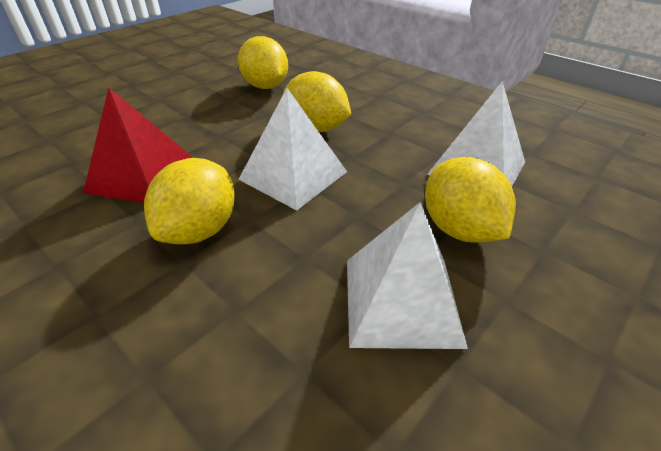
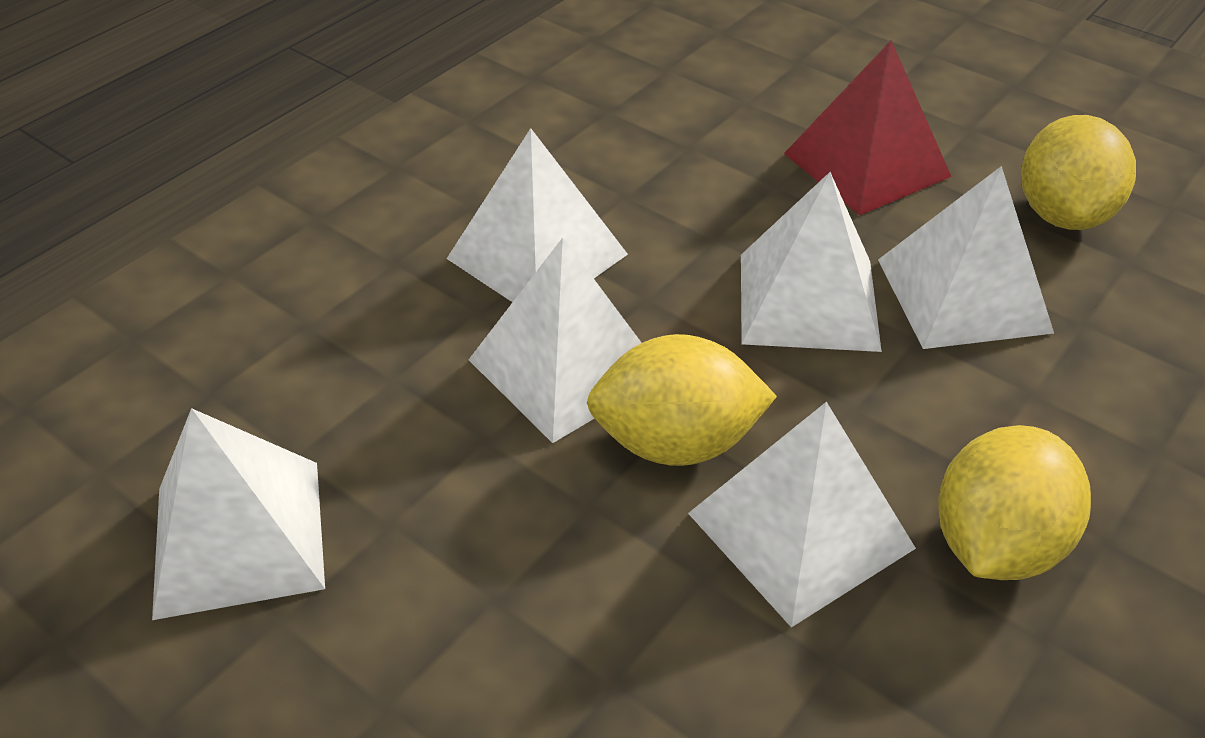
white pyramid: [238,88,347,210] [347,202,468,349] [427,81,525,186] = 3 -> [152,408,325,620] [447,128,628,302] [469,237,642,443] [688,402,916,628] [741,172,882,352] [878,166,1054,349] = 6
yellow lemon: [144,158,235,244] [238,36,288,89] [283,71,352,132] [425,157,516,243] = 4 -> [587,334,777,466] [938,425,1091,580] [1021,115,1136,230] = 3

